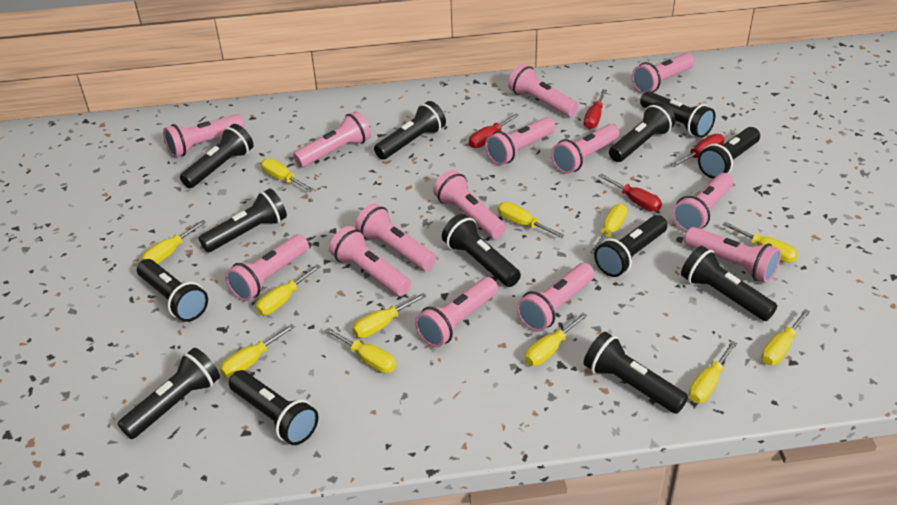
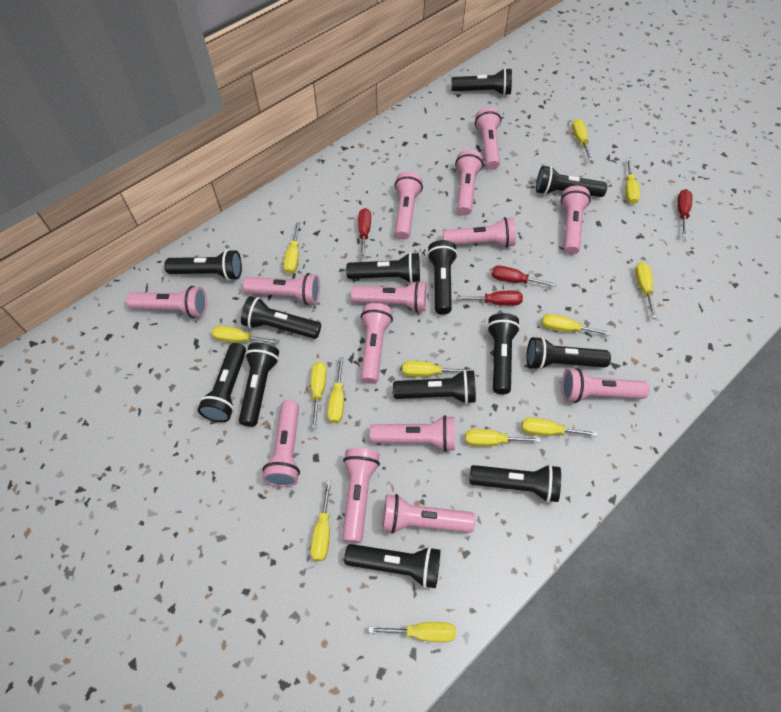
yellow screwdriver: [141,220,206,264] [220,324,295,378] [256,264,321,315] [261,158,314,192] [325,327,396,373] [352,293,426,338] [498,202,565,238] [525,313,588,366] [590,204,627,254] [689,341,737,403] [722,222,798,263] [761,309,810,365] = 12 -> [212,326,280,344] [283,222,300,274] [311,361,327,429] [311,480,331,561] [327,357,344,423] [368,622,456,642] [402,361,473,377] [465,429,540,446] [521,417,597,437] [542,314,611,336] [572,119,593,161] [625,159,640,204] [635,262,657,318] = 13

